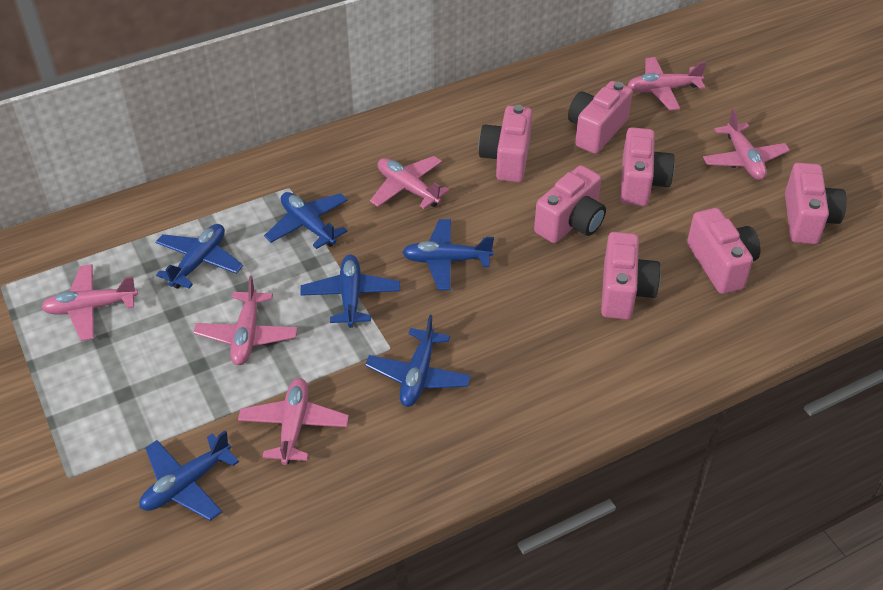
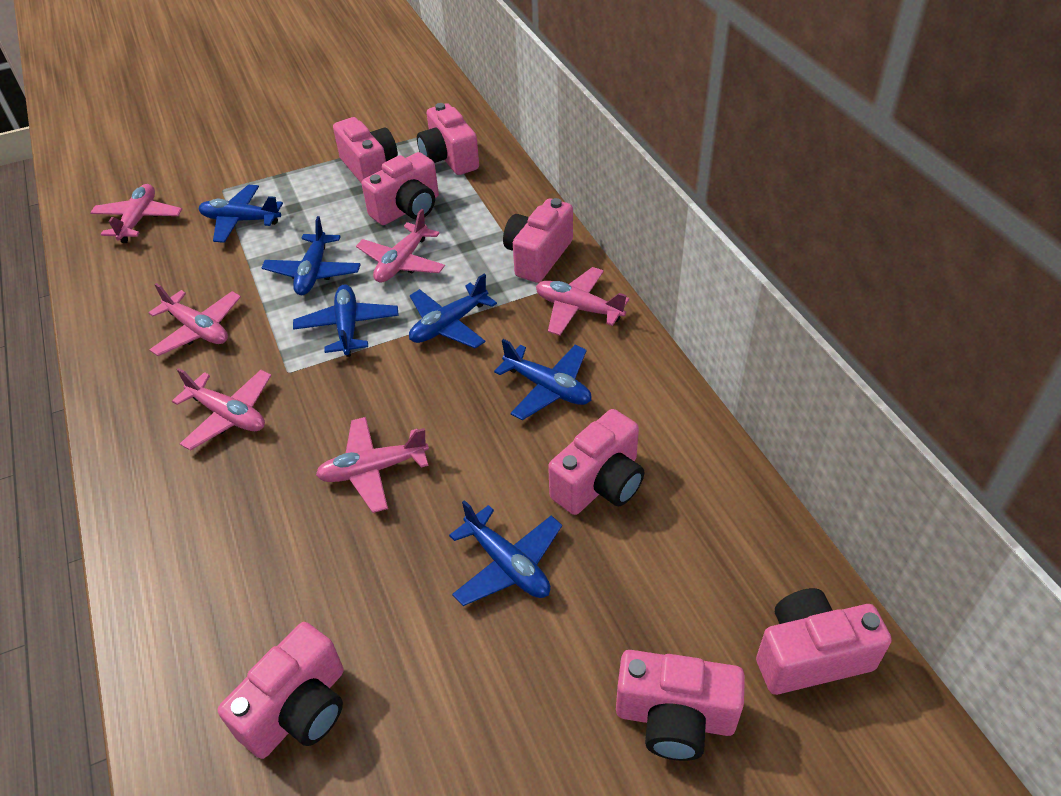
pink camera: [479,105,532,182] [534,165,606,243] [568,81,633,154] [601,232,661,320] [620,127,675,206] [687,208,761,294] [785,163,847,244] = 7 -> [218,622,344,759] [333,117,398,184] [362,152,439,225] [417,103,479,175] [503,198,573,283] [548,409,644,515] [616,650,745,761] [756,588,892,695] = 8

